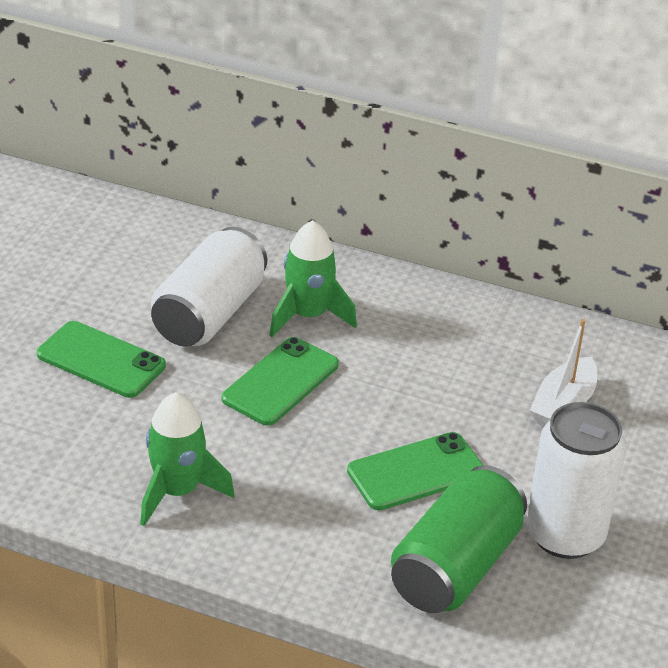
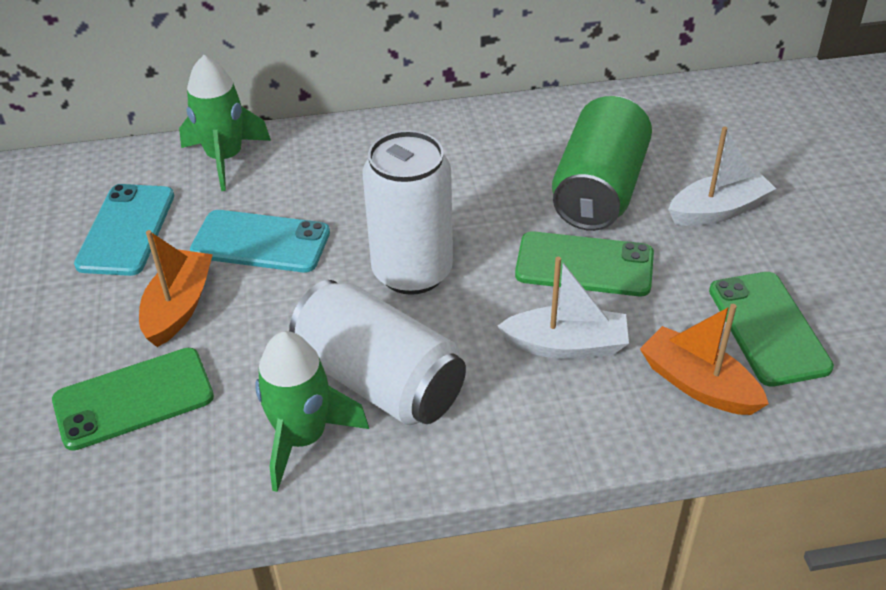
orange boat: none = 0 -> [139,230,213,347] [640,304,769,415] = 2
turquoise phone: none = 0 -> [74,184,174,276] [190,210,330,272] = 2
white boat: [530,319,597,426] = 1 -> [498,257,629,359] [668,126,776,226] = 2

